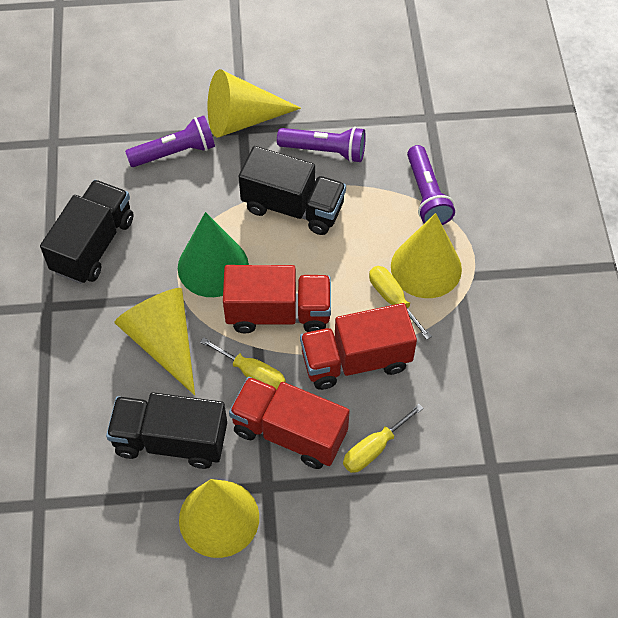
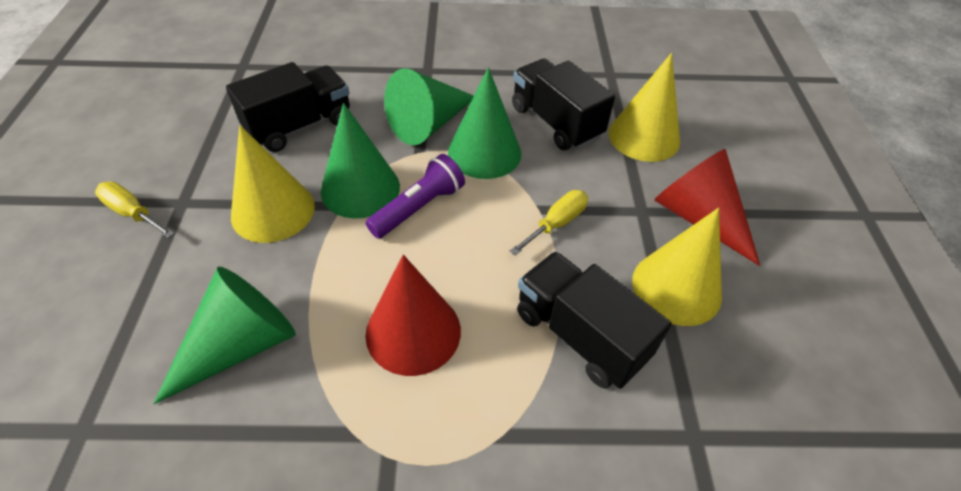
green cone: [178,212,249,297] = 1 -> [153,267,296,404] [321,103,400,218] [384,68,474,145] [448,67,521,179] = 4
purple flashlight: [125,116,215,167] [277,127,366,163] [407,145,455,225] = 3 -> [366,154,465,238] = 1
red cone: none = 0 -> [366,255,461,376] [654,149,761,266] = 2
red truck: [223,265,331,333] [229,377,350,469] [300,303,417,390] = 3 -> none = 0
yellow cone: [115,288,195,395] [179,479,259,558] [208,69,301,137] [391,213,462,298] = 4 -> [231,125,315,243] [609,53,680,162] [632,208,722,326] = 3
yellow screwdriver: [200,337,286,390] [343,404,423,473] [369,266,432,340] = 3 -> [95,181,175,238] [510,190,588,255] = 2

